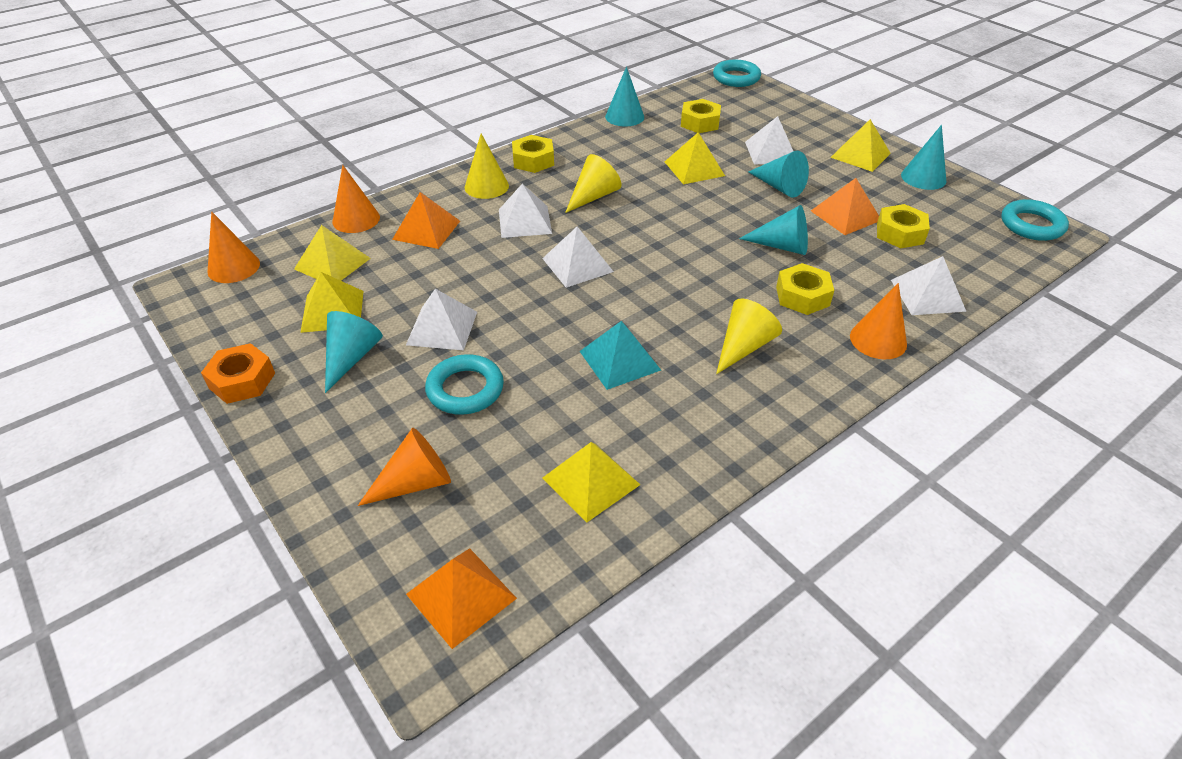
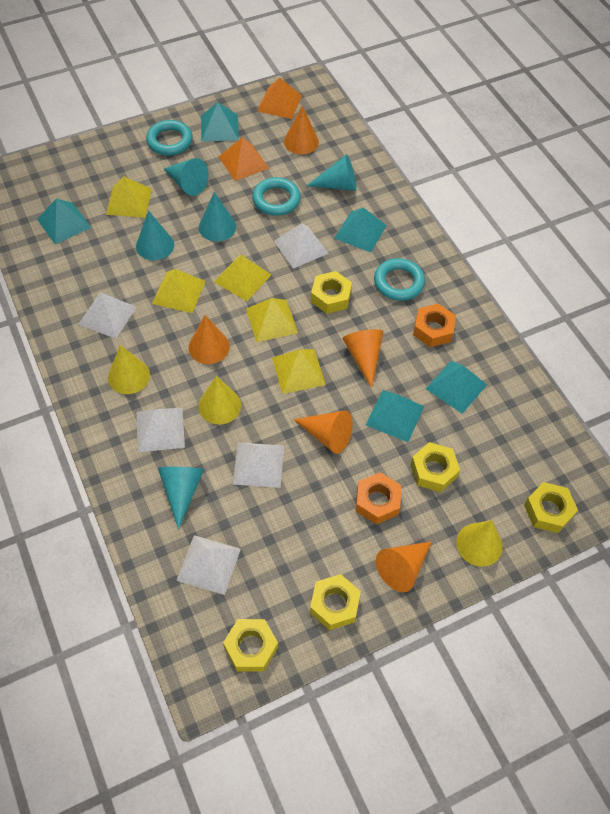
orange cone: [207,211,260,283] [332,165,380,233] [358,428,451,506] [850,283,907,359] = 4 -> [189,315,230,364] [284,105,319,154] [293,411,353,454] [342,329,383,388] [376,541,432,592] = 5
orange nut: [201,343,275,404] = 1 -> [356,472,401,525] [413,303,456,347] = 2
orange pyramid: [392,192,460,249] [406,548,517,649] [811,178,879,235] = 3 -> [219,137,269,181] [257,77,302,119] = 2
turquoise pyramid: [580,321,661,390] = 1 -> [37,199,92,245] [201,102,239,141] [334,207,387,253] [366,390,424,442] [426,361,487,414] = 5
yellow nut: [512,135,554,173] [681,99,721,133] [776,263,834,315] [877,204,930,248] = 4 -> [223,619,278,672] [310,574,361,630] [311,271,352,314] [410,442,460,492] [524,482,578,533] = 5

